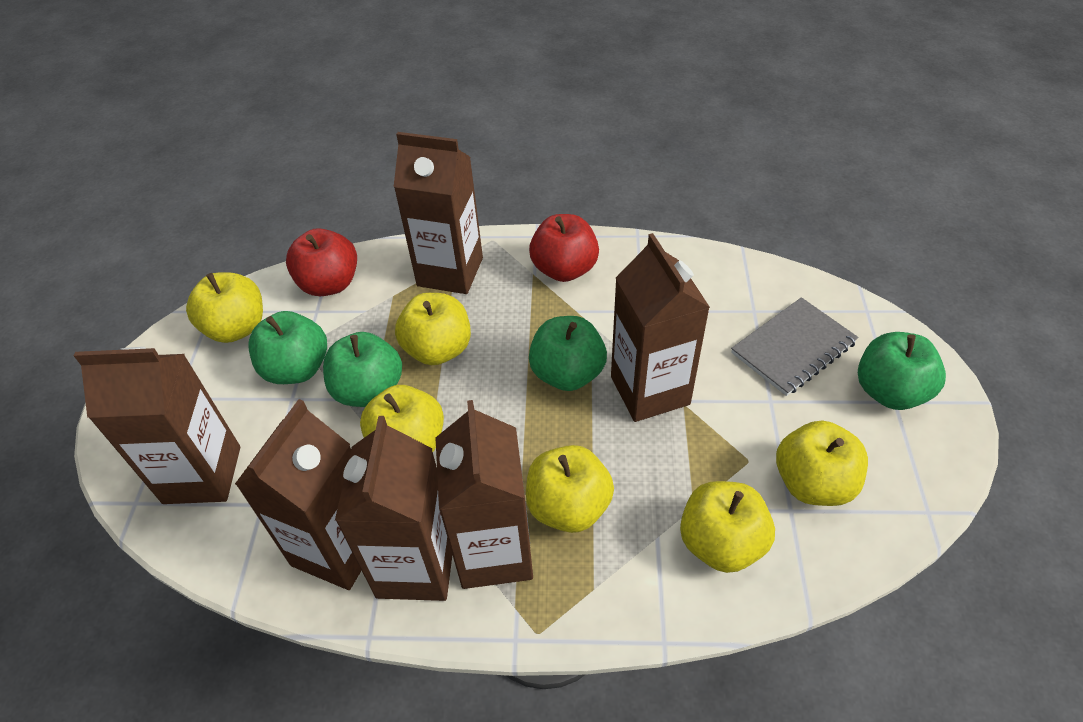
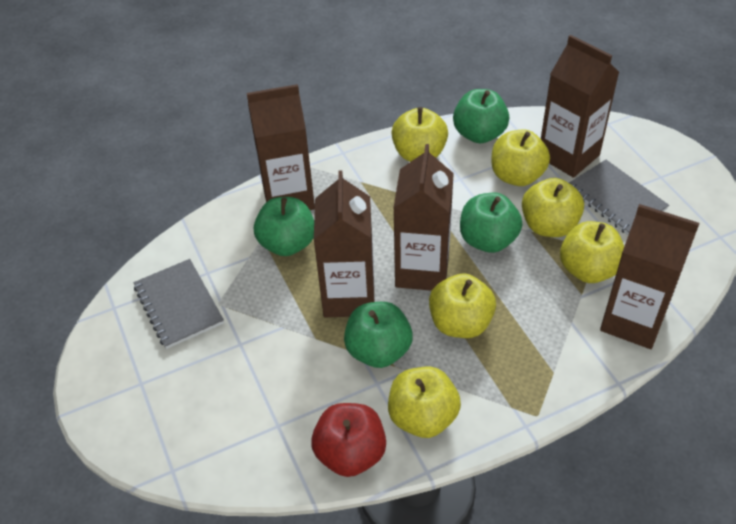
brown carton: [74,347,240,504] [235,399,361,590] [335,416,452,601] [394,132,483,294] [436,400,533,589] [611,233,710,422] = 6 -> [247,84,315,210] [314,170,374,317] [393,144,454,291] [541,35,619,178] [600,204,700,349] = 5
grey notebook: [731,297,858,396] = 1 -> [134,259,224,349] [569,160,669,235] = 2
red apple: [286,228,357,296] [529,214,599,282] = 2 -> [311,403,386,477] = 1

